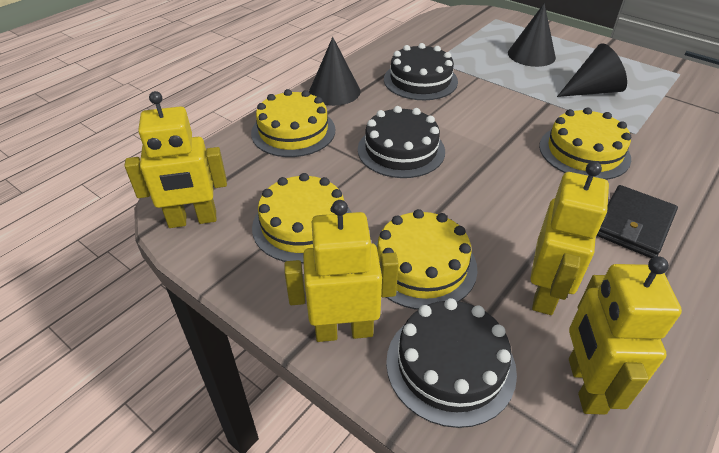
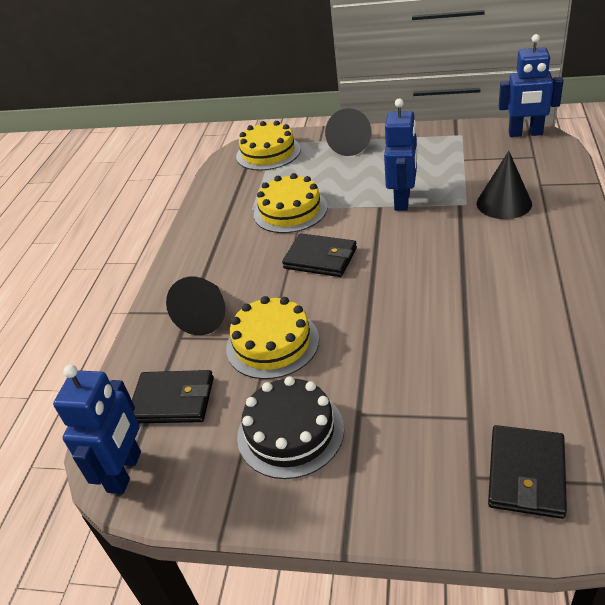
black cake: [358,106,445,178] [384,43,458,100] [386,298,517,428] = 3 -> [237,376,344,479] = 1
black wallet: [597,185,678,258] = 1 -> [132,370,214,423] [282,233,357,277] [488,425,567,519] = 3
blue robot: none = 0 -> [53,365,141,494] [384,99,417,211] [499,34,563,137] = 3
yellow cake: [251,89,335,157] [252,173,352,263] [375,209,478,310] [539,107,631,180] = 4 -> [226,296,319,379] [236,121,301,171] [254,173,328,233] = 3
yellow robot: [124,91,227,228] [284,200,399,342] [530,161,609,315] [569,256,682,415] = 4 -> none = 0

